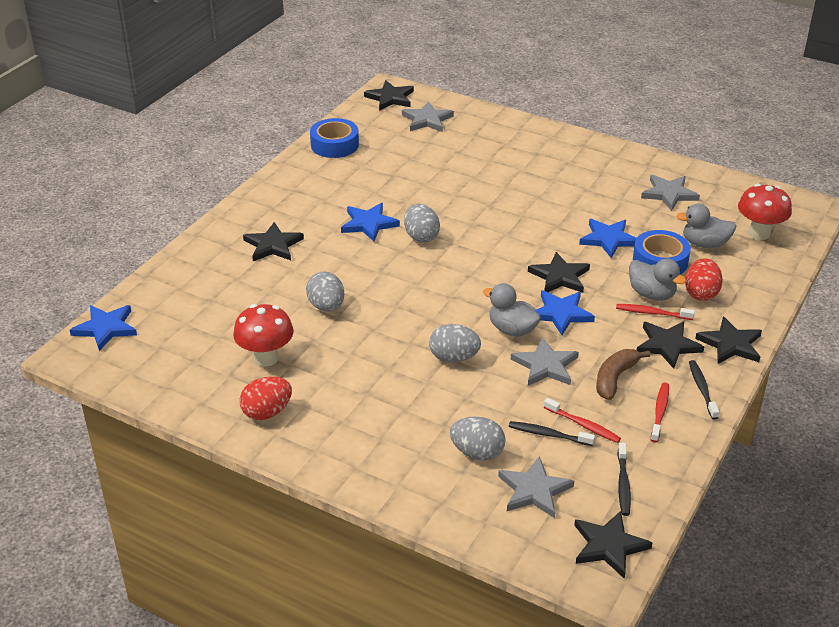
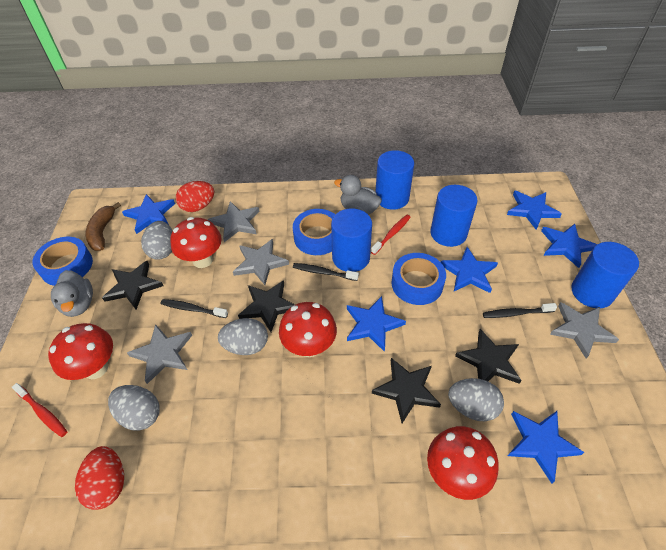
black star: [243,222,304,261] [364,80,414,111] [528,252,590,293] [574,511,652,579] [637,322,704,369] [695,317,762,364] = 6 -> [102,261,164,310] [238,280,295,332] [372,358,441,423] [455,329,522,384] = 4
blue cylinder: none = 0 -> [331,208,372,272] [375,150,414,210] [430,185,477,247] [571,242,639,308] = 4
blue star: [70,305,137,351] [341,203,400,242] [536,290,595,335] [579,219,637,258] = 4 -> [122,194,175,234] [347,296,406,352] [440,247,498,293] [507,191,562,230] [508,411,584,483] [541,224,597,268] = 6
blue tape: [310,118,359,158] [633,230,691,275] = 2 -> [32,237,93,286] [293,209,335,255] [391,253,446,305] = 3
grey duck: [483,283,541,337] [629,259,686,301] [676,204,736,248] = 3 -> [51,270,93,317] [334,175,382,215] = 2
red mushroom: [233,304,294,367] [738,184,792,240] = 2 -> [48,323,113,380] [170,217,222,268] [279,302,337,357] [427,426,499,500] = 4
red toothbrush: [544,398,621,443] [616,304,695,320] [651,383,669,442] = 3 -> [12,383,68,437] [371,215,411,255] = 2

